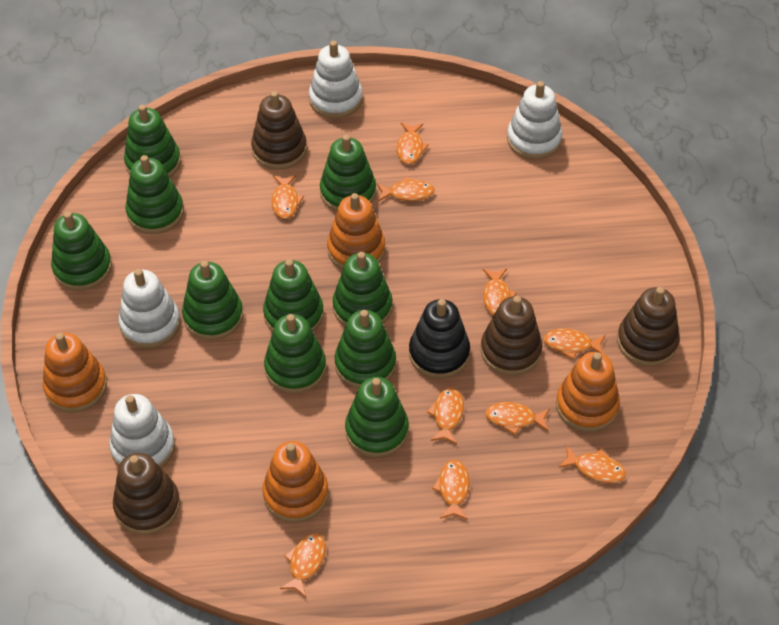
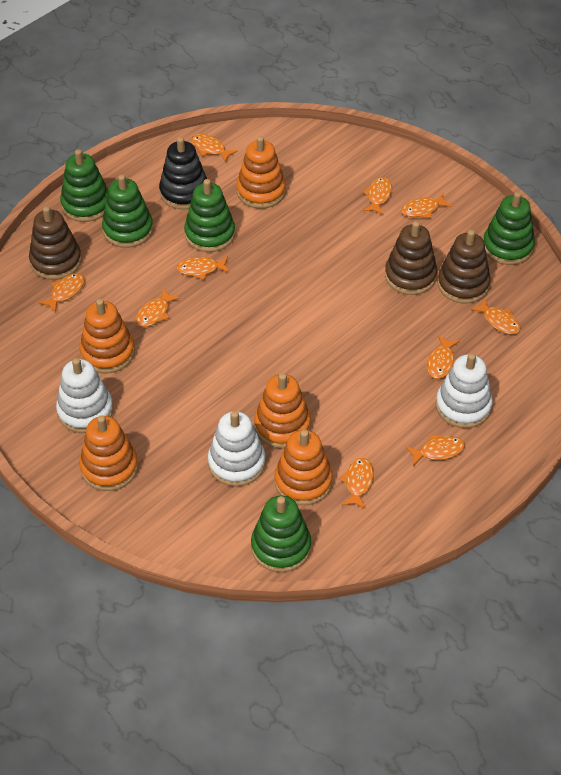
brown stacking toy: [113,453,180,535] [251,91,307,169] [481,296,542,376] [617,287,680,367] = 4 -> [29,206,82,280] [385,221,437,295] [438,230,491,304] = 3
green stacking toy: [51,212,112,291] [124,105,181,177] [126,155,184,234] [182,261,243,340] [263,259,324,332] [264,314,326,394] [320,135,376,211] [333,252,393,326] [335,310,396,389] [345,377,409,458] = 10 -> [60,149,108,222] [102,175,153,248] [184,179,235,252] [251,495,311,572] [483,192,535,265] = 5
orange stacking toy: [43,333,107,413] [263,441,328,523] [327,193,385,270] [556,352,620,432] = 4 -> [79,299,135,373] [79,415,138,491] [236,136,286,209] [254,373,311,448] [274,430,333,505] = 5
white stacking toy: [109,394,175,468] [119,269,180,348] [309,41,363,119] [507,81,562,160] = 4 -> [56,358,113,433] [208,411,266,487] [436,353,493,428] = 3

